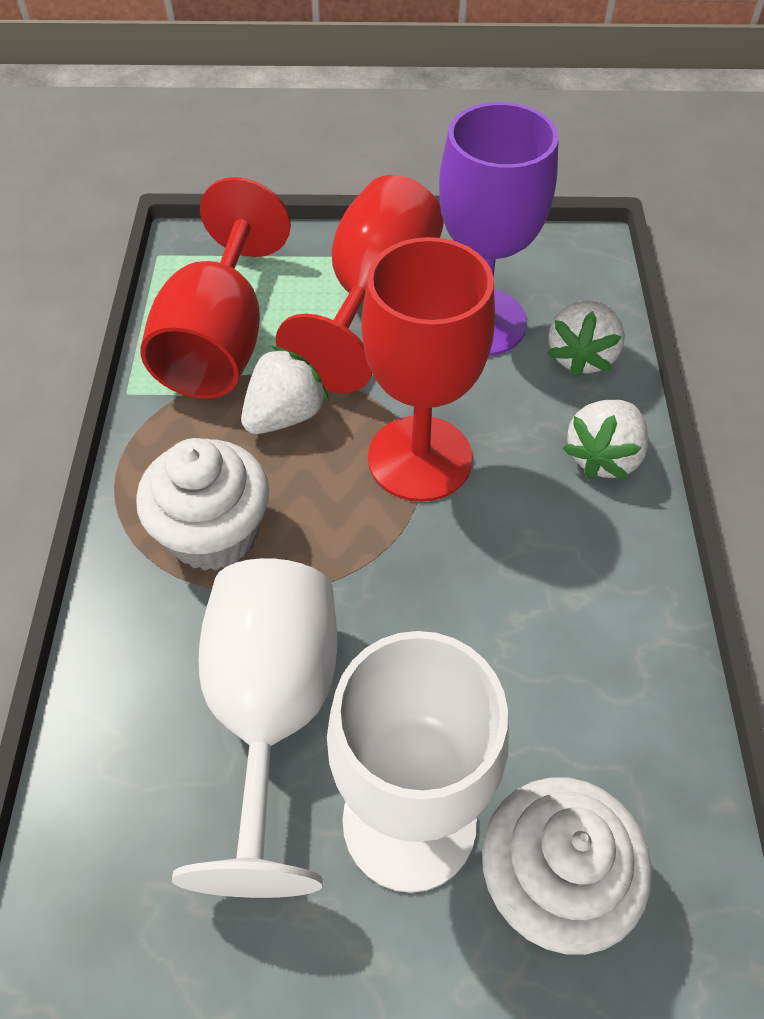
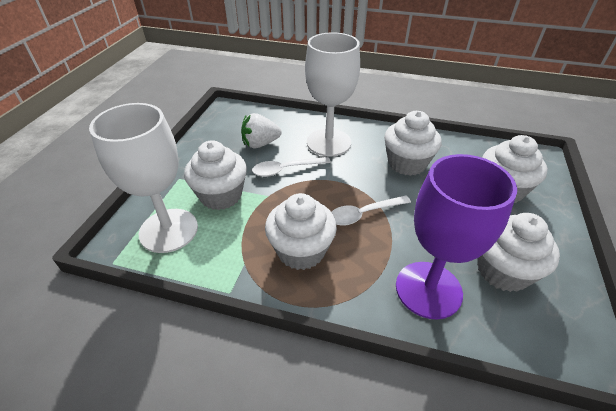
red goblet: [140,177,291,399] [276,175,444,393] [361,237,495,502] = 3 -> none = 0
white cupcake: [136,438,269,571] [482,777,652,955] = 2 -> [184,141,247,210] [265,193,337,270] [384,111,442,176] [477,213,560,292] [482,135,548,203] = 5
white spoon: none = 0 -> [252,157,331,177] [332,195,411,226] = 2
white strawberry: [241,346,329,434] [547,300,625,378] [562,400,649,480] = 3 -> [241,113,282,148] = 1

